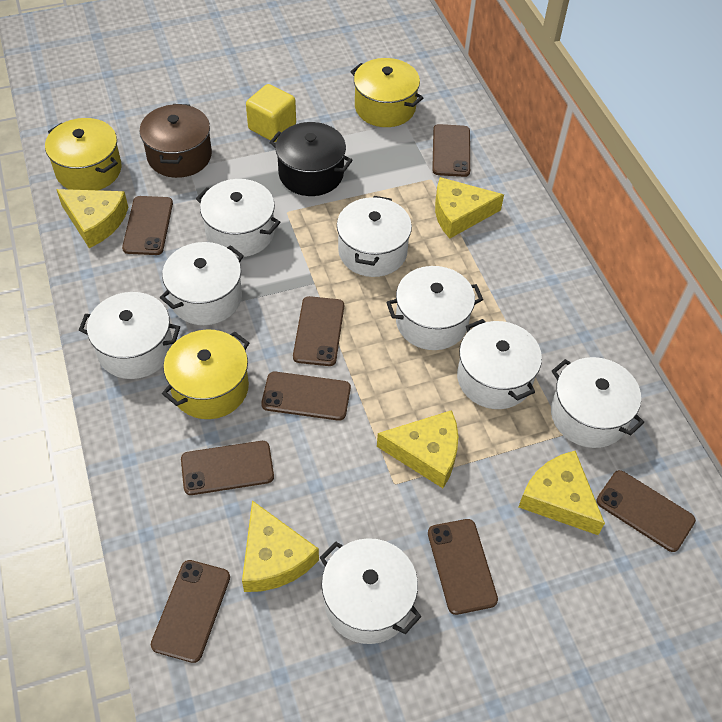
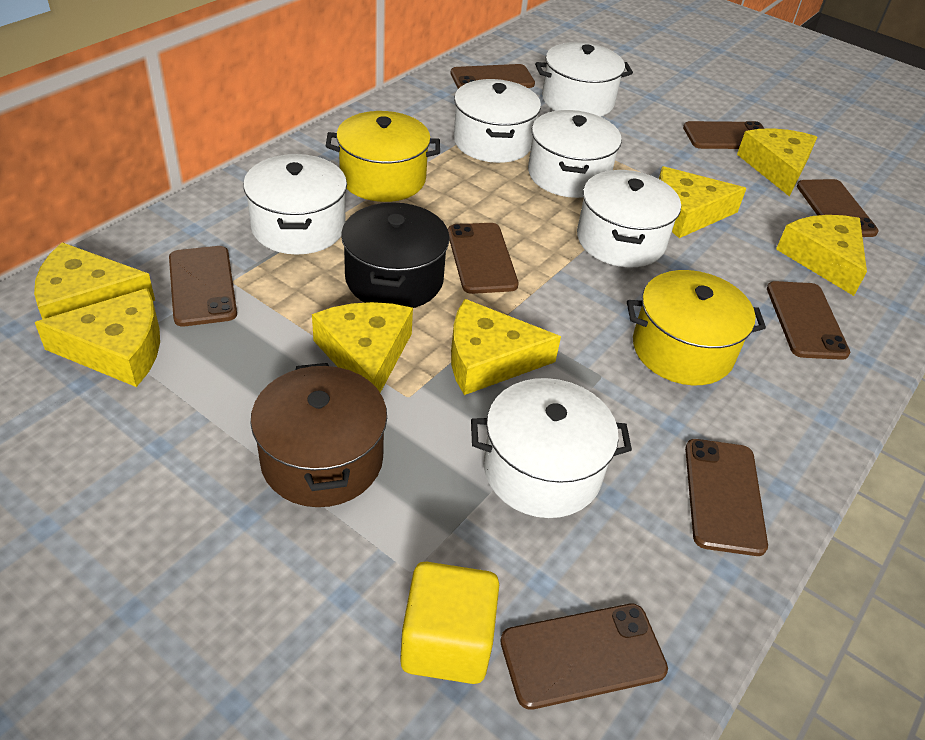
white pot: [79,292,180,379] [160,242,244,325] [196,179,280,257] [319,538,421,644] [337,196,412,277] [386,266,483,350] [457,319,542,409] [551,357,644,448] = 8 -> [243,154,347,254] [454,79,541,163] [471,378,632,518] [528,110,622,198] [535,42,633,117] [577,170,681,267] = 6
yellow cheese: [56,189,128,248] [242,500,319,592] [377,410,458,488] [435,177,504,238] [519,451,605,535] = 5 -> [34,242,155,319] [35,288,160,387] [312,302,413,393] [451,299,561,395] [659,166,747,238] [737,128,817,197] [776,215,867,296] = 7
yellow pot: [45,118,122,190] [162,329,249,419] [350,58,423,127] = 3 -> [326,111,440,202] [627,270,766,385] = 2

